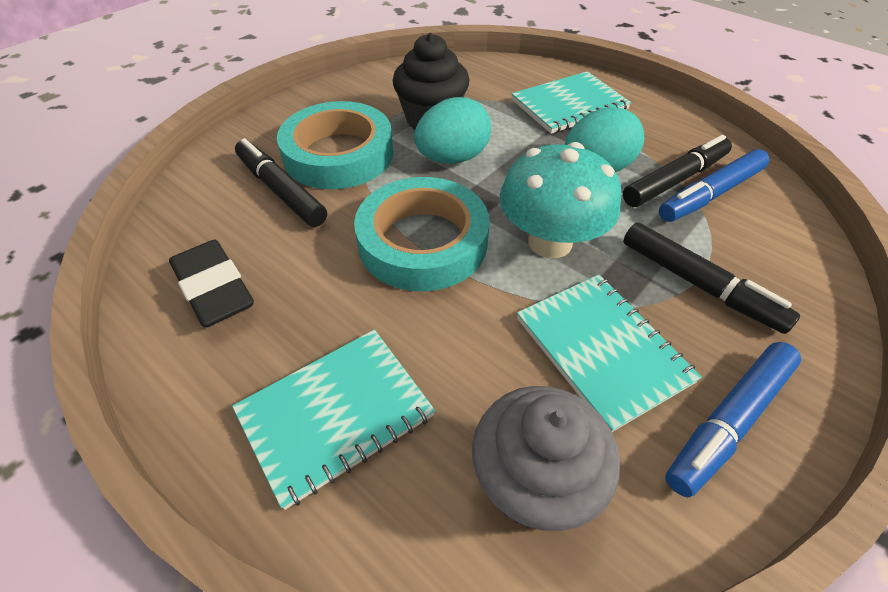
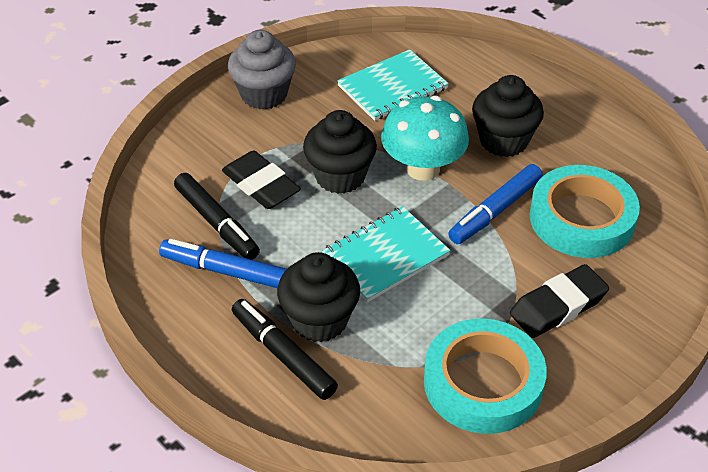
black cupcake: [393,33,469,130] = 1 -> [277,252,360,342] [303,110,377,194] [472,75,544,157] = 3
black eraser: [169,240,254,327] = 1 -> [222,151,301,209] [510,264,609,338] = 2
black marker: [235,138,327,227] [623,135,732,207] [623,222,800,334] = 3 -> [174,173,260,260] [232,299,338,400] = 2
turquoise egg: [414,97,491,164] [565,107,644,172] = 2 -> none = 0
turquoise notebook: [232,330,435,510] [511,71,631,134] [517,275,702,432] = 3 -> [321,206,451,302] [337,49,449,121] = 2

